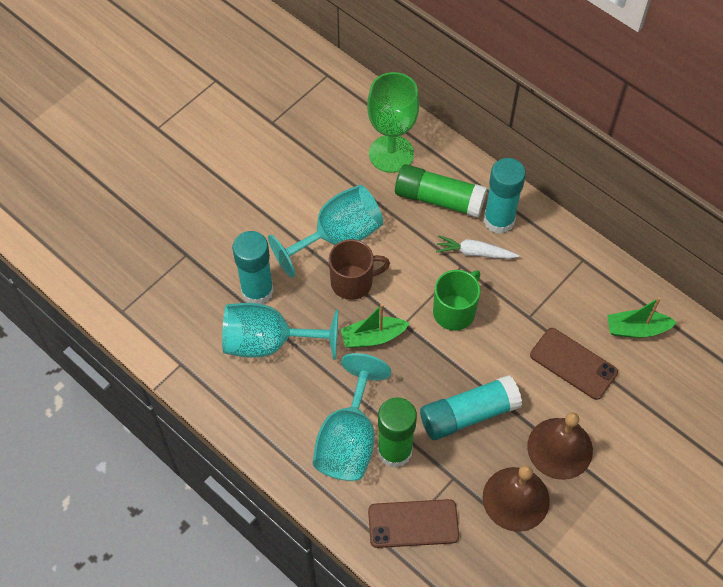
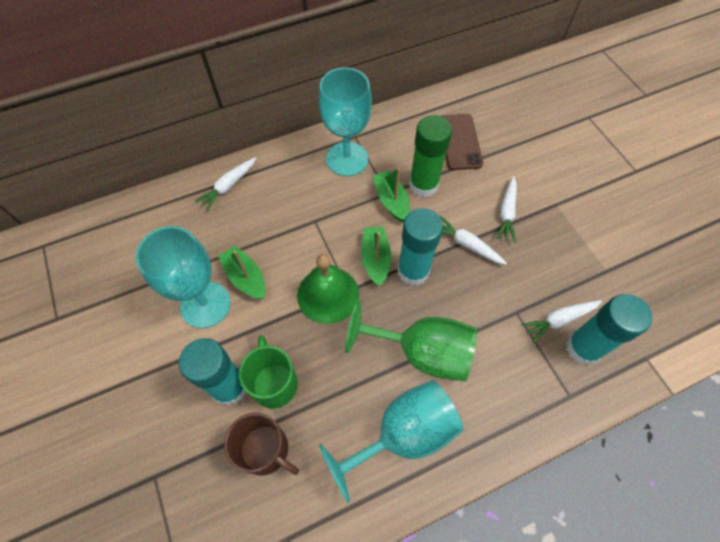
brown bell: [483,465,550,532] [527,412,593,480] = 2 -> none = 0
brown phone: [368,499,459,548] [530,328,618,400] = 2 -> [441,114,483,170] = 1
green bell: none = 0 -> [297,254,359,324] = 1
green boat: [341,304,410,348] [607,297,677,338] = 2 -> [218,246,265,299] [361,227,391,286] [373,168,410,223] = 3
green glue stick: [378,397,417,468] [395,164,487,218] = 2 -> [409,115,452,197] = 1
white carrot: [436,235,519,259] = 1 -> [195,157,256,211] [440,216,507,265] [496,176,517,242] [521,300,602,343] = 4

